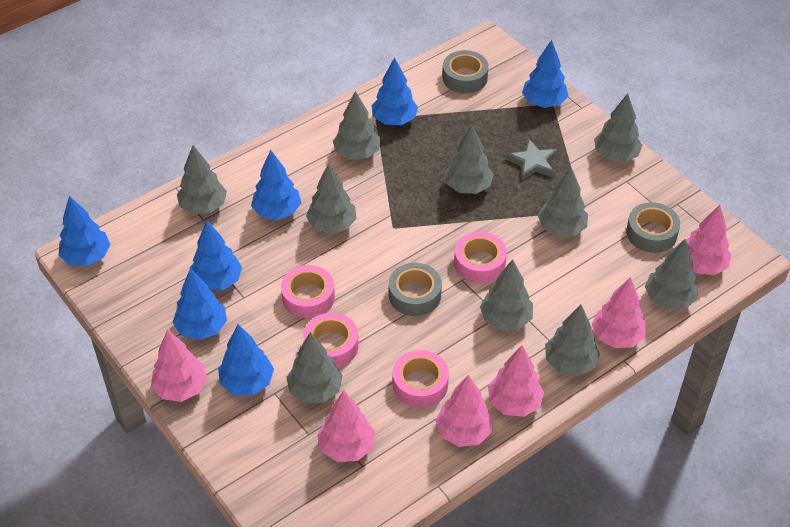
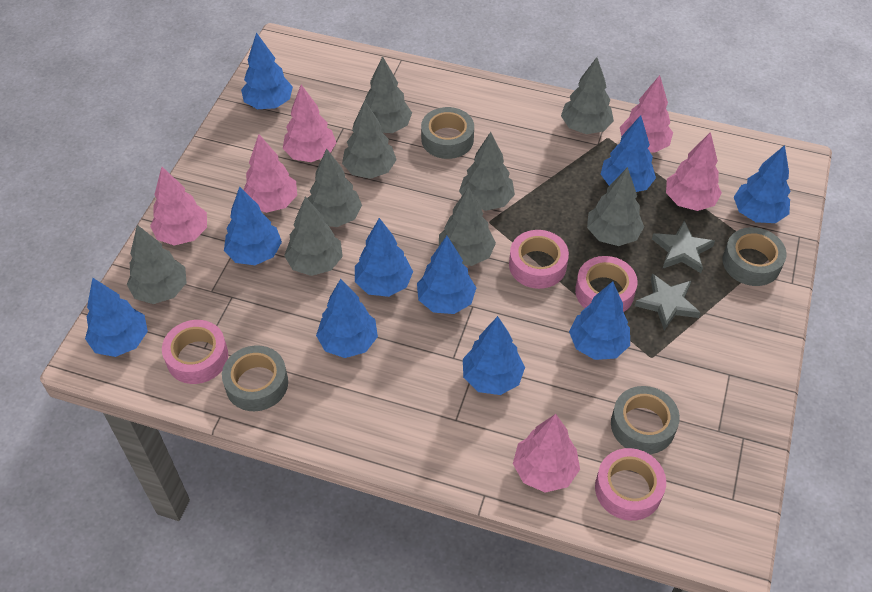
blue tree: [59,196,111,266] [172,268,227,340] [190,221,242,290] [218,324,274,395] [251,150,301,220] [371,57,418,125] [522,40,568,108] = 7 -> [85,278,148,357] [224,187,282,265] [241,32,293,109] [316,279,378,358] [355,218,413,297] [417,236,476,314] [463,316,525,395] [569,281,630,360] [601,115,656,192] [734,145,791,223] = 10
grey star: [507,139,558,180] = 1 -> [635,274,701,330] [652,220,715,273] = 2
grey tape: [389,263,442,316] [442,50,489,93] [626,202,680,253] = 3 -> [222,345,288,411] [421,107,474,159] [611,386,680,454] [722,227,787,286] = 4
grey tree: [177,145,227,214] [287,332,343,403] [306,163,357,233] [333,91,380,160] [445,125,494,194] [480,259,533,330] [538,167,588,236] [545,304,600,376] [594,93,642,162] [645,239,698,309] = 10 -> [127,225,187,304] [284,197,343,276] [307,149,362,227] [342,100,397,179] [365,56,412,133] [439,187,496,266] [459,132,515,211] [561,57,614,134] [587,167,644,246] = 9

